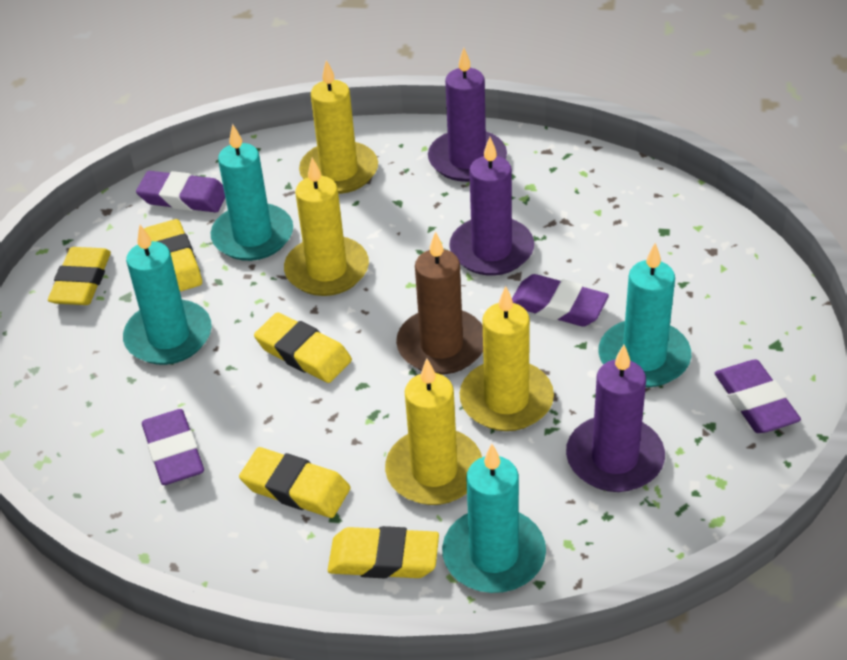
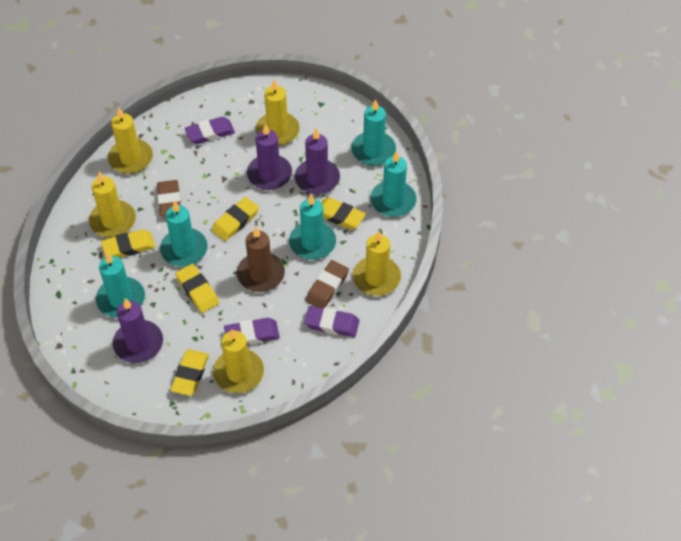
brown eraser: none = 0 -> [157,180,181,216] [306,260,349,308] = 2
purple eraser: [136,171,225,212] [142,409,204,485] [512,274,609,327] [715,360,801,433] = 4 -> [185,117,235,144] [224,318,280,345] [304,306,359,337] = 3
turquoise candle: [123,225,212,365] [211,124,293,261] [442,444,546,593] [599,243,691,387] = 4 -> [96,253,145,318] [160,201,208,267] [289,194,336,260] [351,99,396,166] [370,151,416,217] = 5
yellow candle: [284,158,369,296] [299,60,378,194] [385,359,482,505] [460,286,554,431] = 4 -> [89,172,136,238] [108,107,153,174] [213,329,264,393] [256,79,300,146] [353,231,401,296] = 5

